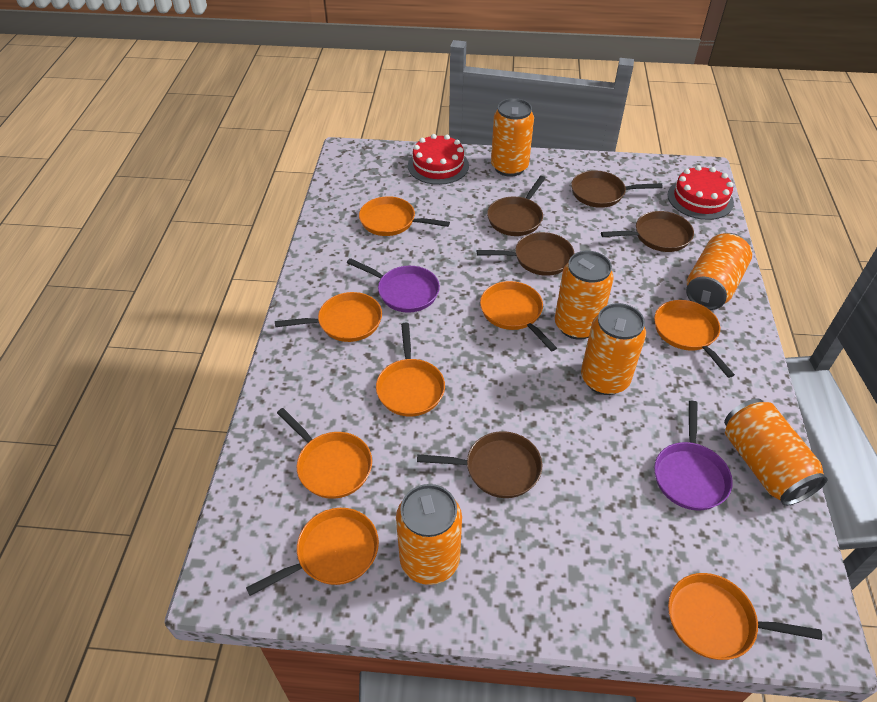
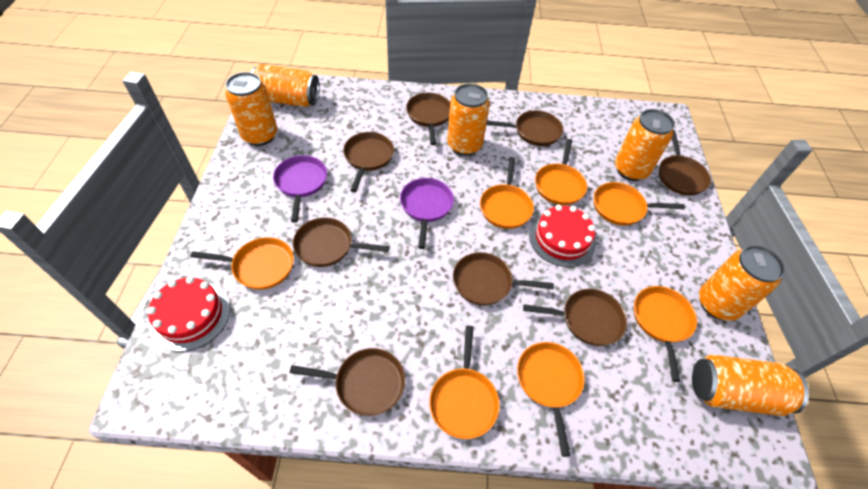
brown pan: [417,431,542,498] [477,232,575,276] [487,176,546,236] [571,170,663,208] [601,211,694,252] = 5 -> [290,348,405,416] [293,217,389,267] [343,132,394,192] [406,93,450,145] [453,252,554,305] [486,110,564,146] [523,289,627,346] [659,130,711,196] = 8
orange pan: [246,508,379,596] [275,292,382,342] [277,408,372,499] [359,196,450,236] [376,323,445,417] [480,281,557,351] [654,300,735,378] [668,573,822,660] = 8 -> [191,237,294,290] [429,325,500,439] [480,157,534,229] [517,342,585,457] [535,139,587,205] [594,182,685,226] [634,286,697,382] = 7

